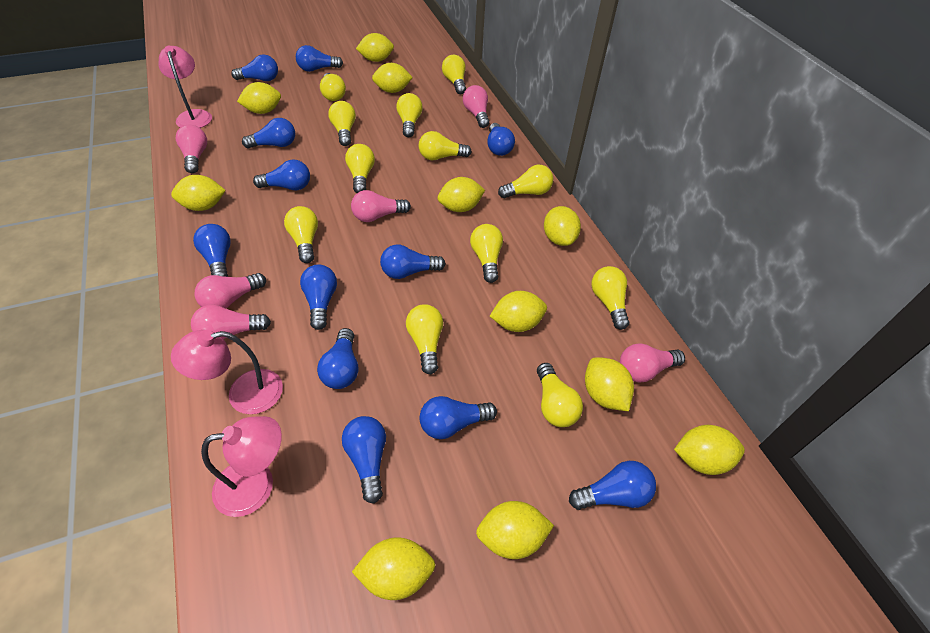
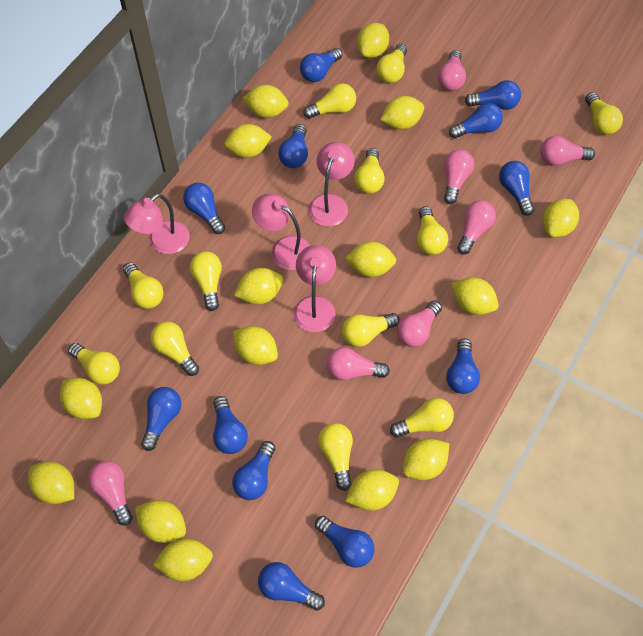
pink lamp: [159,46,212,128] [171,330,283,414] [201,416,282,517] = 3 -> [124,194,190,254] [252,194,310,270] [294,245,336,332] [309,142,355,227] = 4
pink light bulb: [176,125,207,173] [191,304,271,339] [195,273,266,308] [351,190,411,222] [463,85,489,128] [620,343,685,382] = 6 -> [88,461,133,526] [326,347,390,380] [397,300,442,347] [437,50,466,91] [444,149,474,204] [457,200,496,255] [540,136,595,166] = 7
yellow lemon: [171,175,226,211] [237,82,281,114] [352,538,436,600] [356,33,394,62] [372,63,413,93] [438,177,485,212] [476,501,554,559] [490,291,547,332] [544,206,581,246] [585,357,634,411] [674,425,745,475] = 11 -> [28,461,74,504] [60,378,102,419] [135,500,186,543] [153,538,213,581] [224,124,272,158] [233,326,278,365] [234,268,283,304] [242,85,289,118] [345,242,396,277] [345,469,399,511] [357,23,389,58] [380,96,424,130] [402,438,449,480] [451,277,499,315] [543,199,579,237] = 15

